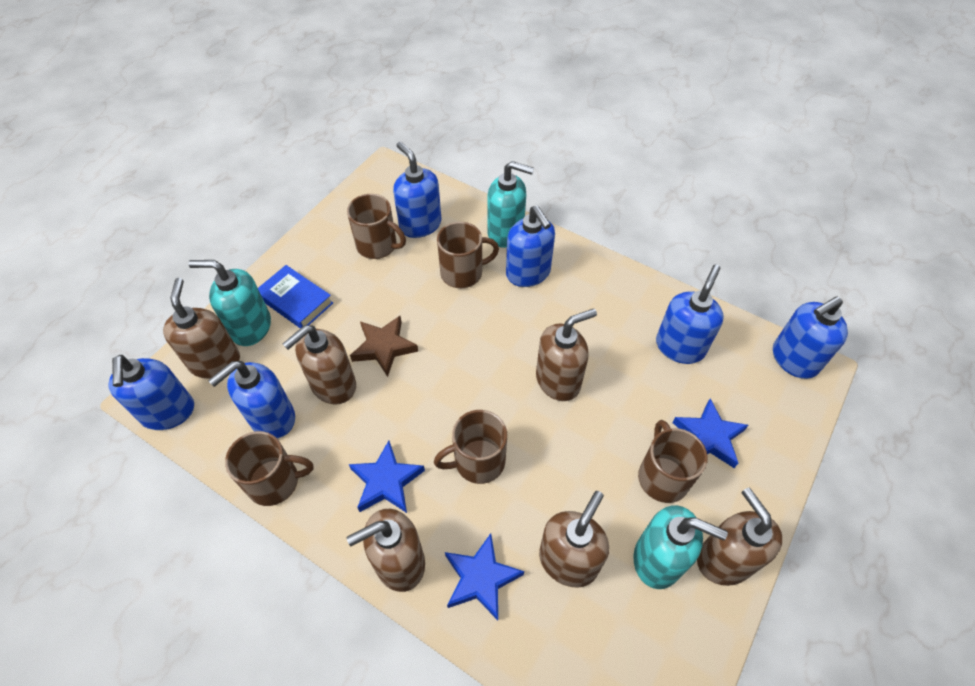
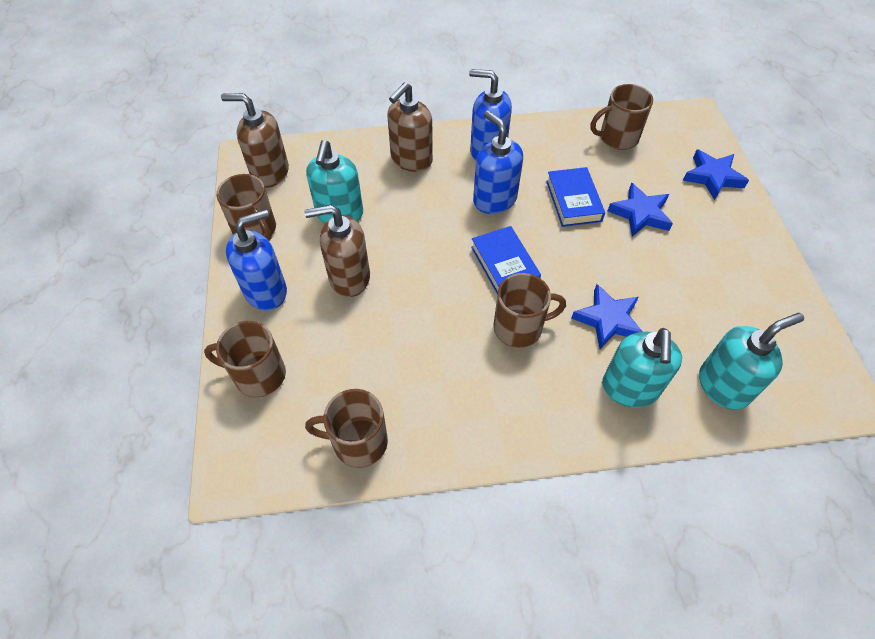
blue book: [258,265,333,328] = 1 -> [471,226,541,295] [546,167,605,227] = 2
blue soap dispenser: [108,355,194,430] [208,361,295,438] [393,142,442,238] [506,206,555,287] [656,264,724,364] [773,296,848,379] = 6 -> [226,209,287,310] [469,69,512,161] [473,110,523,214] = 3
brown soap dispenser: [163,278,240,379] [283,325,356,405] [347,509,425,592] [536,309,597,401] [539,491,609,588] [697,488,783,586] = 6 -> [221,93,289,188] [304,205,370,297] [387,82,433,172] = 3
brown star: [350,316,418,377] = 1 -> none = 0

